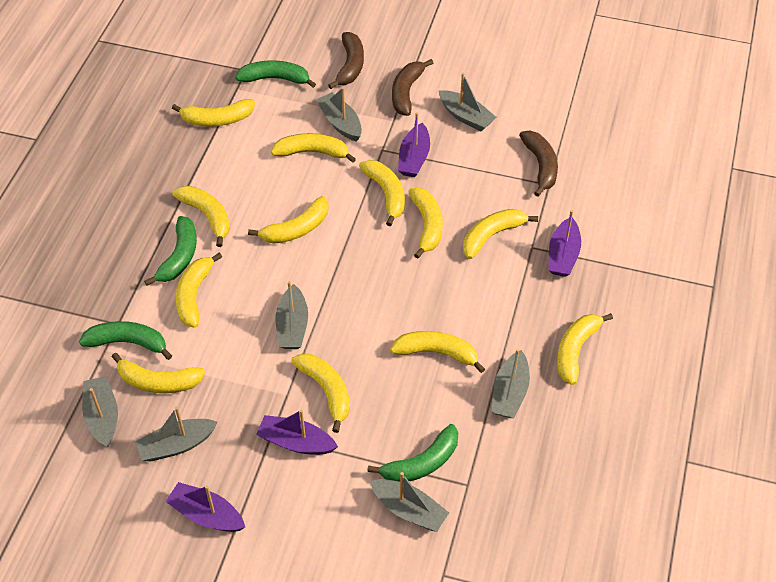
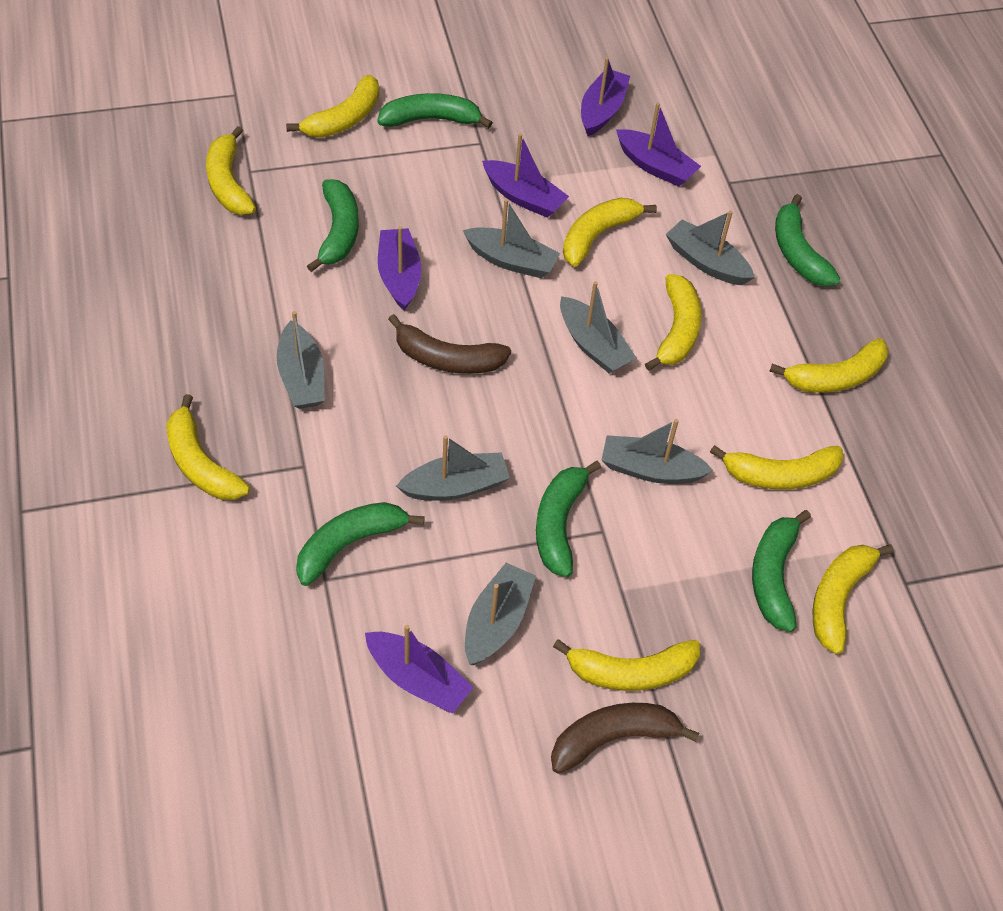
brown banana: [328,32,364,89] [392,59,433,116] [519,131,558,197] = 3 -> [388,314,511,374] [551,703,699,774] = 2
green banana: [79,321,172,360] [144,216,197,286] [236,60,316,88] [367,424,458,482] = 4 -> [296,502,425,586] [307,179,359,272] [377,93,493,128] [536,461,601,577] [752,510,811,632] [775,194,840,286] = 6
purple boat: [165,482,245,532] [256,409,338,455] [398,112,430,177] [549,210,581,277] = 4 -> [365,625,474,713] [378,226,421,311] [482,133,569,218] [581,57,630,136] [616,102,701,187] = 5
yellow banana: [112,353,205,393] [172,99,255,127] [172,186,230,247] [176,252,222,328] [248,196,329,244] [271,133,356,163] [291,354,350,433] [359,160,405,226] [390,331,485,373] [408,188,443,259] [463,209,538,259] [557,313,613,385] = 12 -> [166,394,250,500] [206,126,256,215] [286,74,379,138] [553,639,700,691] [563,198,657,267] [645,274,701,371] [710,445,843,490] [769,338,889,393] [813,544,894,654] = 9

